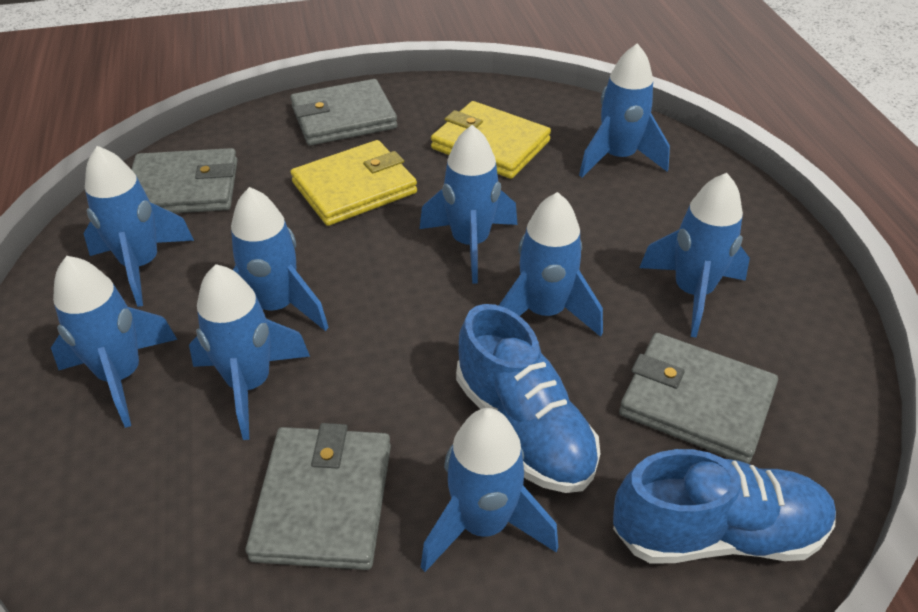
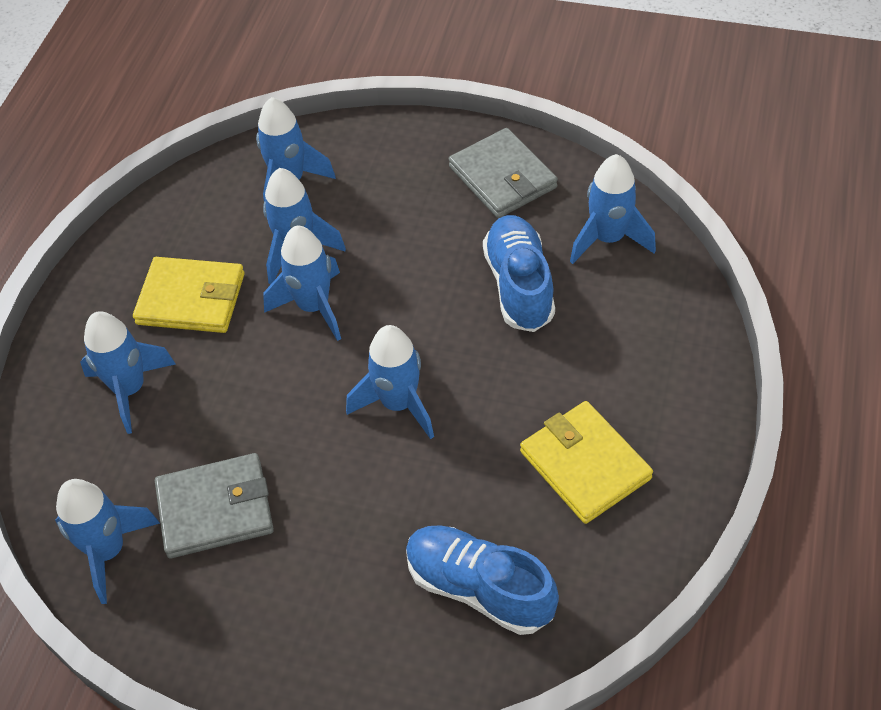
blue rocket: [51,256,177,428] [83,146,194,307] [189,264,310,440] [231,187,329,331] [419,125,518,284] [421,408,558,572] [499,192,603,337] [579,43,670,177] [639,173,750,338] = 9 -> [55,479,160,604] [80,311,176,434] [256,97,336,202] [263,168,346,285] [263,226,341,341] [346,325,434,439] [570,154,656,264] = 7
grey wallet: [131,148,237,213] [246,423,391,570] [290,79,398,146] [619,333,778,464] = 4 -> [155,453,274,558] [449,128,558,218] = 2

